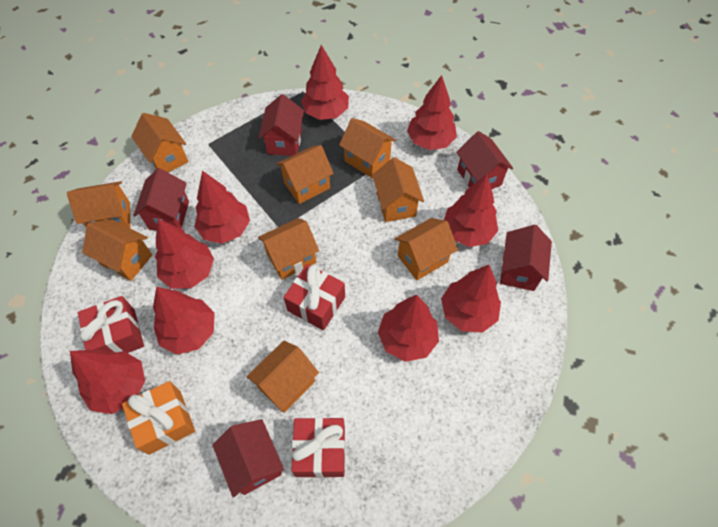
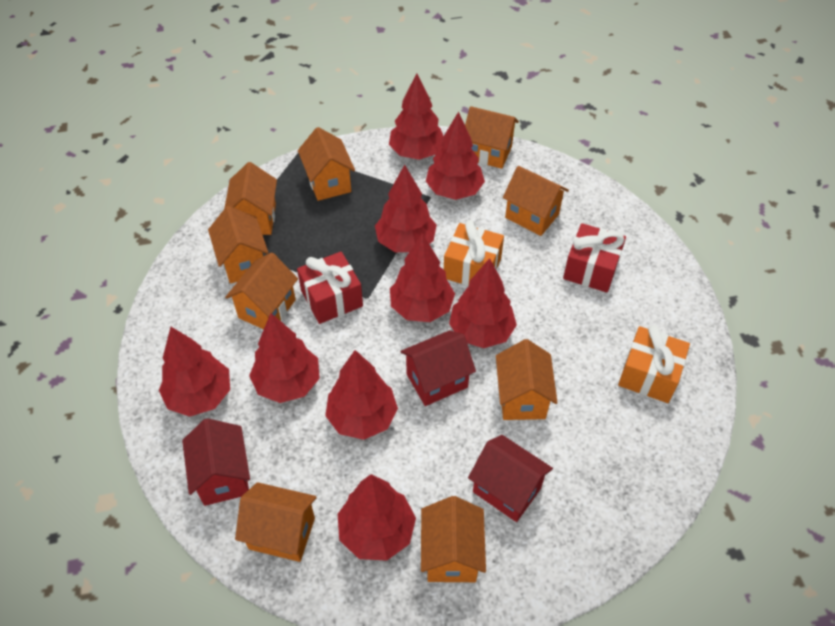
orange gift: [122,381,195,455] = 1 -> [444,220,504,286] [618,325,690,403] = 2
red gift: [78,296,144,353] [284,264,345,331] [291,417,345,478] = 3 -> [297,252,363,324] [563,223,626,293] = 2
red house: [133,168,189,230] [213,419,284,497] [259,94,304,156] [456,131,513,189] [500,224,552,291] = 5 -> [182,418,250,506] [400,330,476,406] [468,435,553,522] = 3

